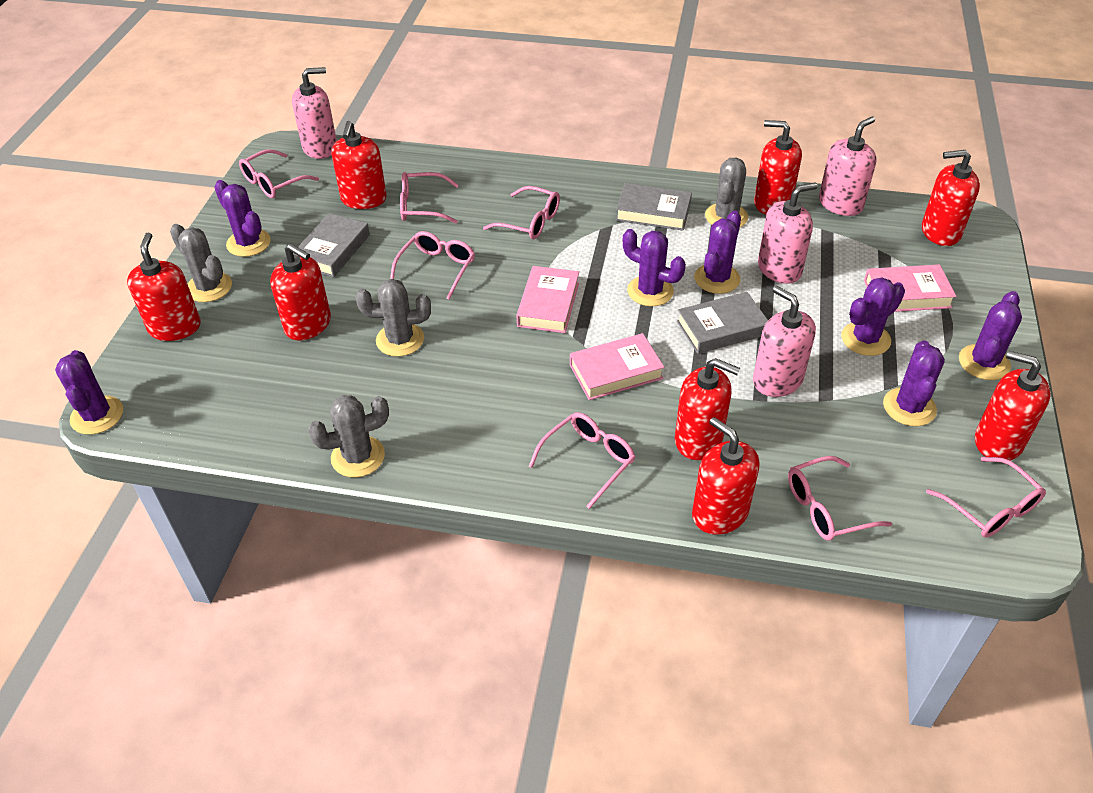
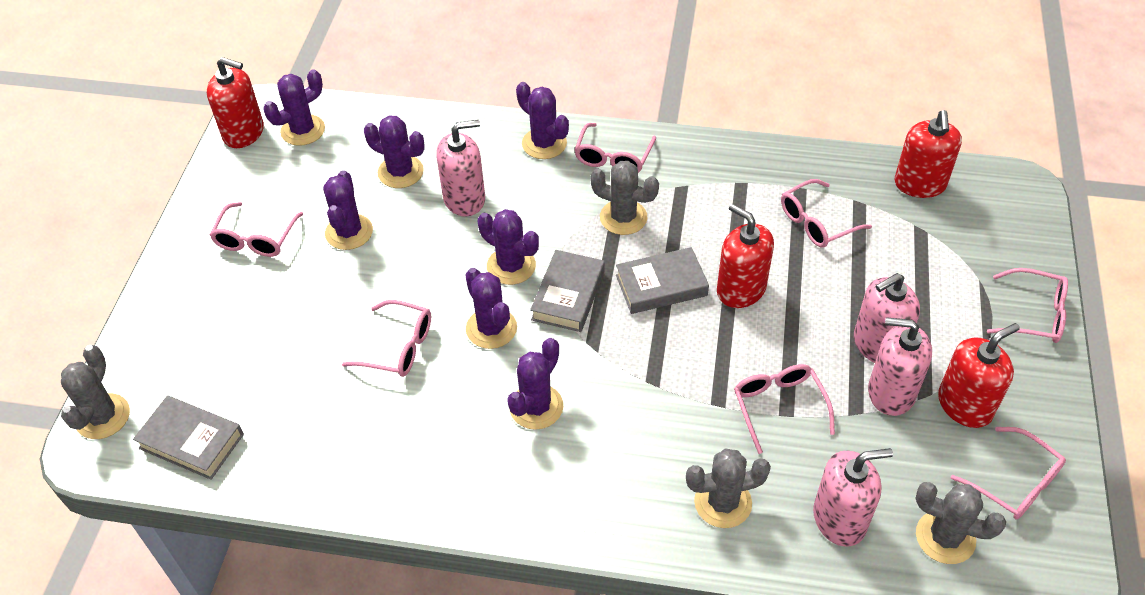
pink book: [516,266,579,333] [570,333,664,400] [864,264,956,312] = 3 -> none = 0
red soap dispenser: [127,233,201,341] [270,243,331,340] [331,121,387,209] [675,358,740,460] [692,417,760,535] [754,120,802,215] [922,150,980,246] [975,350,1051,461] = 8 -> [207,57,264,148] [717,203,774,308] [895,110,962,198] [938,323,1020,428] = 4

